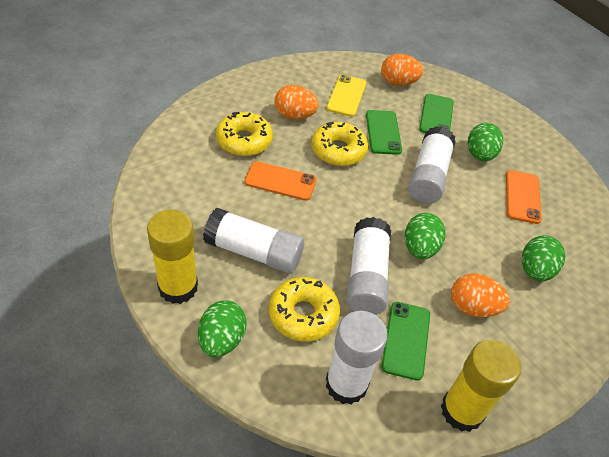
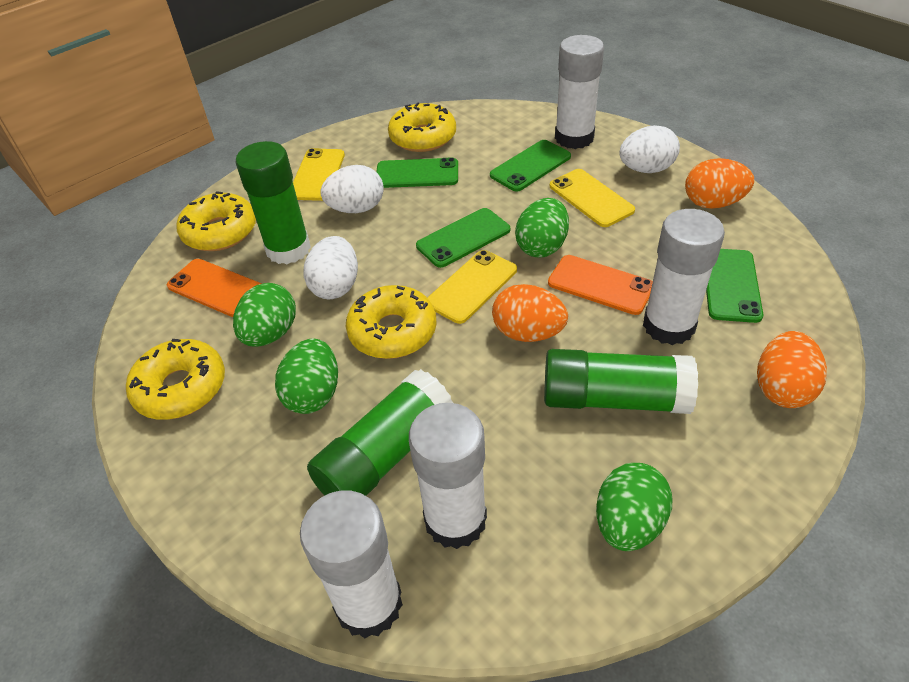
green glue stick: none = 0 -> [236,141,311,264] [307,369,453,496] [544,349,698,414] = 3
green phone: [366,110,402,155] [382,302,430,381] [419,94,454,133] = 3 -> [376,157,458,188] [416,208,510,268] [490,140,571,191] [706,249,763,323] = 4
white egg: none = 0 -> [304,236,358,299] [320,165,384,213] [619,125,680,173] = 3
yellow donut: [216,112,273,156] [269,277,340,342] [311,122,368,166] = 3 -> [126,339,225,420] [176,191,256,251] [346,285,437,359] [388,102,456,152] = 4
yellow glue stick: [147,209,198,304] [441,339,521,432] = 2 -> none = 0
yellow phone: [326,75,366,117] = 1 -> [293,148,345,201] [427,250,517,324] [550,169,635,227] = 3

